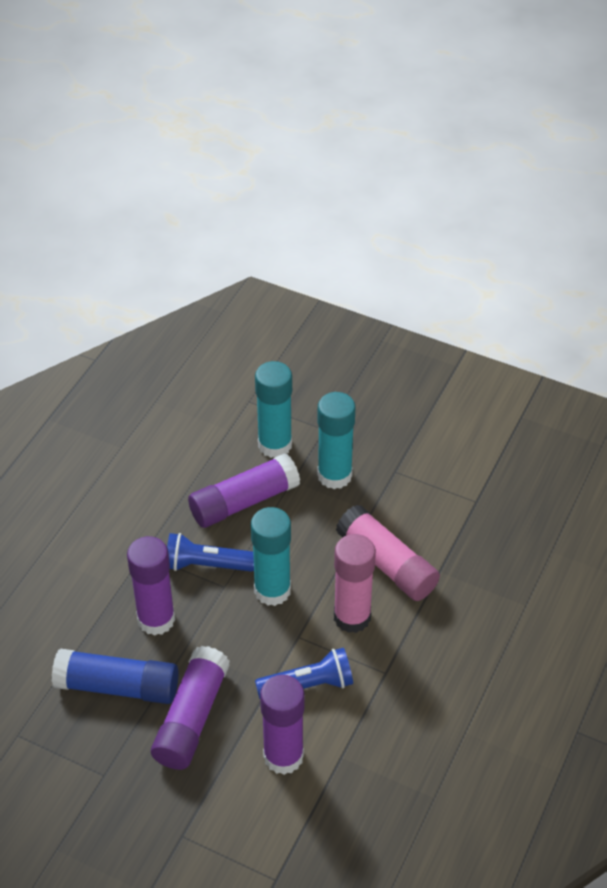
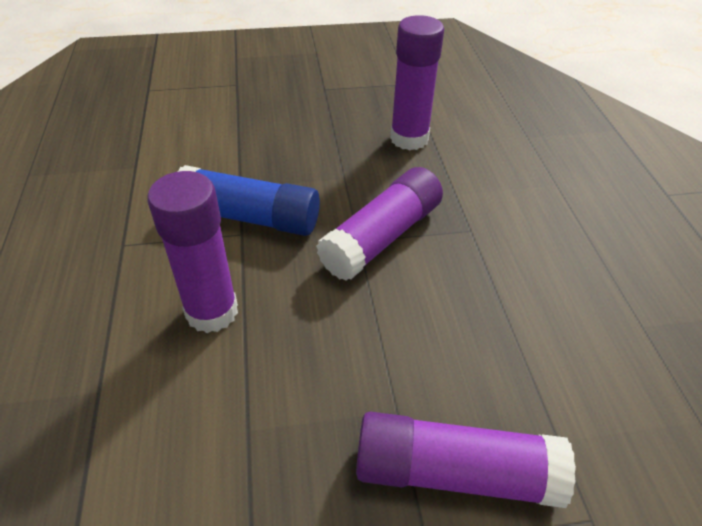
blue flashlight: [167,533,254,572] [255,648,353,699] = 2 -> none = 0
pink glue stick: [334,534,376,633] [336,505,440,601] = 2 -> none = 0
turquoise glue stick: [251,507,291,606] [255,361,292,458] [317,392,356,489] = 3 -> none = 0

